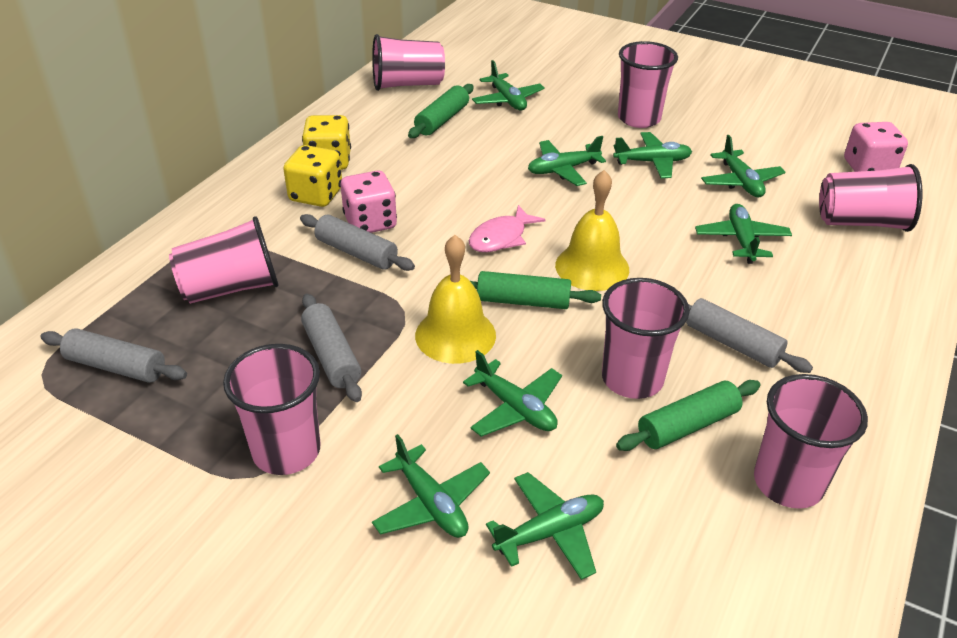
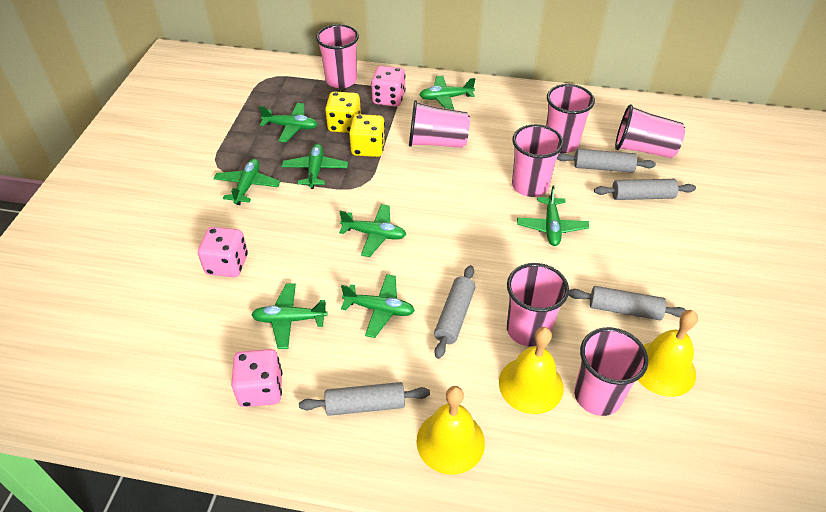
green rolling pin: [408,84,474,138] [470,271,601,309] [616,380,760,451] = 3 -> none = 0
grey rolling pin: [40,328,187,383] [300,214,415,271] [301,294,362,402] [686,298,813,373] = 4 -> [299,382,430,416] [434,265,475,359] [557,149,656,173] [569,286,686,320] [594,179,696,200] = 5
pink dice: [341,170,397,233] [844,122,908,172] = 2 -> [198,227,248,277] [231,349,282,407] [371,66,406,106] = 3
pink fish: [469,205,546,252] = 1 -> none = 0
yellow bell: [415,235,496,364] [555,170,629,291] = 2 -> [416,386,485,475] [499,327,563,414] [638,310,698,397] = 3

